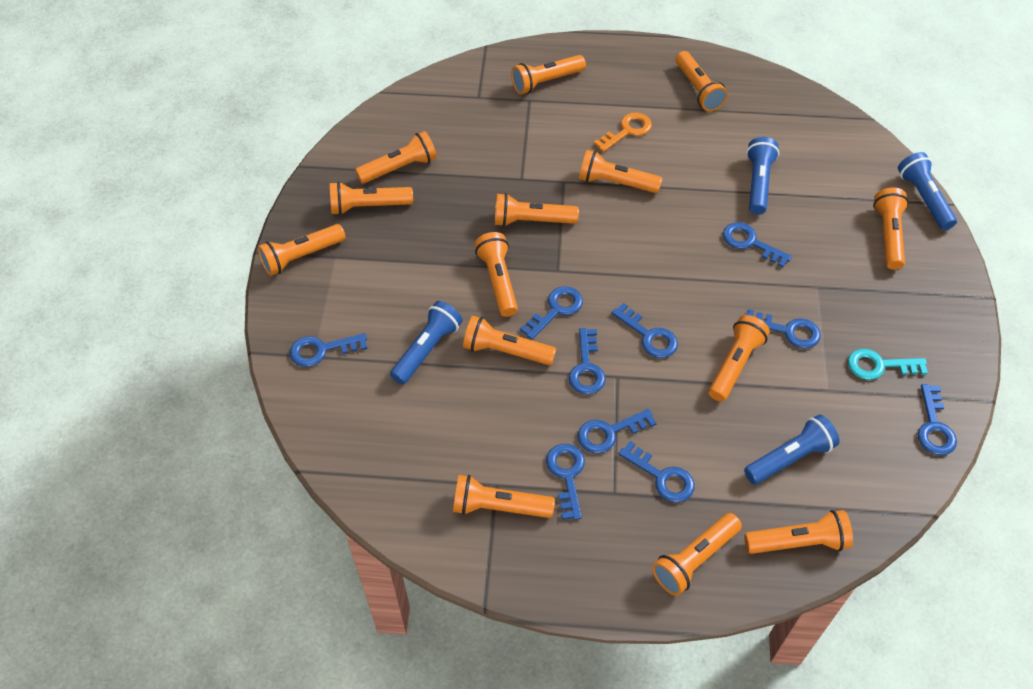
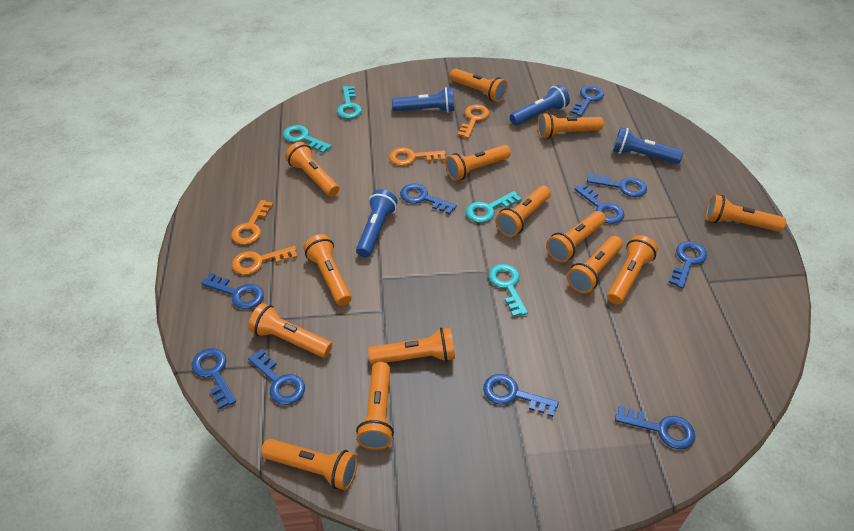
orange key: [594,113,652,152] = 1 -> [231,200,273,245] [232,246,297,275] [389,148,446,166] [457,104,489,138] = 4
turquoise key: [848,349,928,380] = 1 -> [283,125,332,153] [337,86,362,119] [466,191,522,223] [489,264,528,317] = 4

